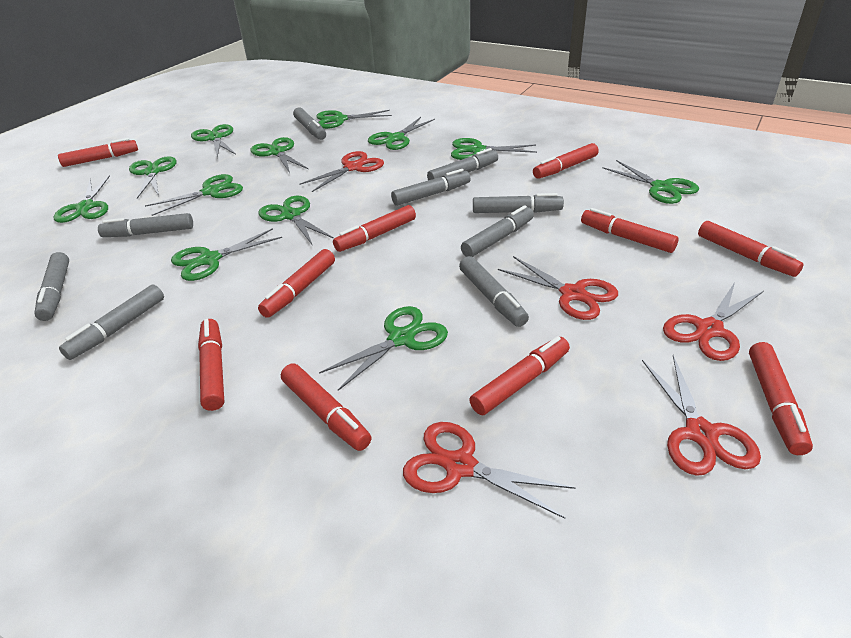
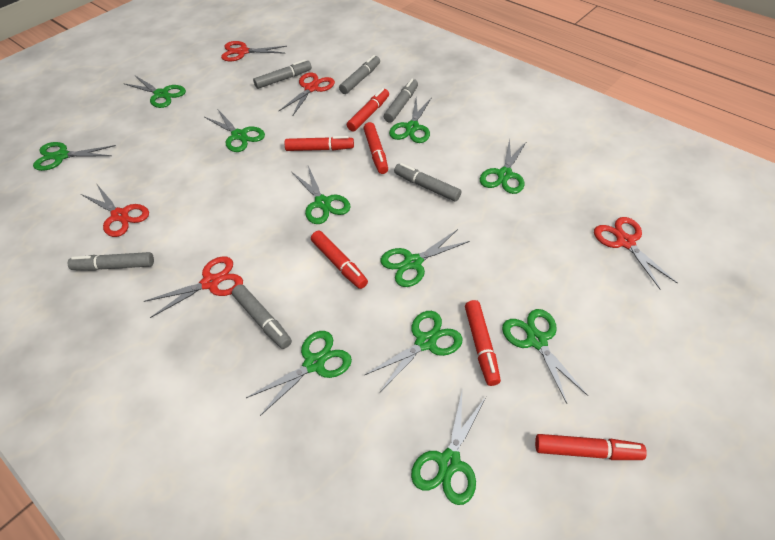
green scissors: [54,175,110,223] [129,156,177,198] [145,174,243,216] [171,228,282,281] [191,124,236,158] [250,137,308,173] [258,196,334,246] [316,110,392,129] [319,306,448,391] [368,117,435,150] [451,138,537,160] [603,160,699,204] = 12 -> [33,142,116,171] [123,76,186,108] [204,110,265,152] [246,331,352,416] [292,166,351,224] [365,311,463,392] [380,229,470,287] [389,97,432,143] [411,392,486,505] [480,138,527,194] [502,309,588,404] = 11
grey marker: [34,252,69,321] [59,285,164,360] [98,213,193,237] [293,107,326,140] [391,169,471,206] [427,148,498,180] [459,256,529,327] [461,205,534,257] [473,193,564,213] = 9 -> [68,252,154,271] [232,284,292,349] [253,60,312,89] [339,55,380,94] [384,79,418,123] [394,163,461,202] = 6
red marker: [58,138,138,167] [198,319,224,411] [258,249,335,318] [281,364,371,451] [333,205,416,252] [469,336,570,415] [533,143,599,179] [581,208,678,253] [698,221,804,277] [749,342,813,455] = 10 -> [284,136,354,151] [311,231,368,289] [347,88,389,132] [363,122,388,174] [465,300,501,386] [535,434,647,460] = 6

